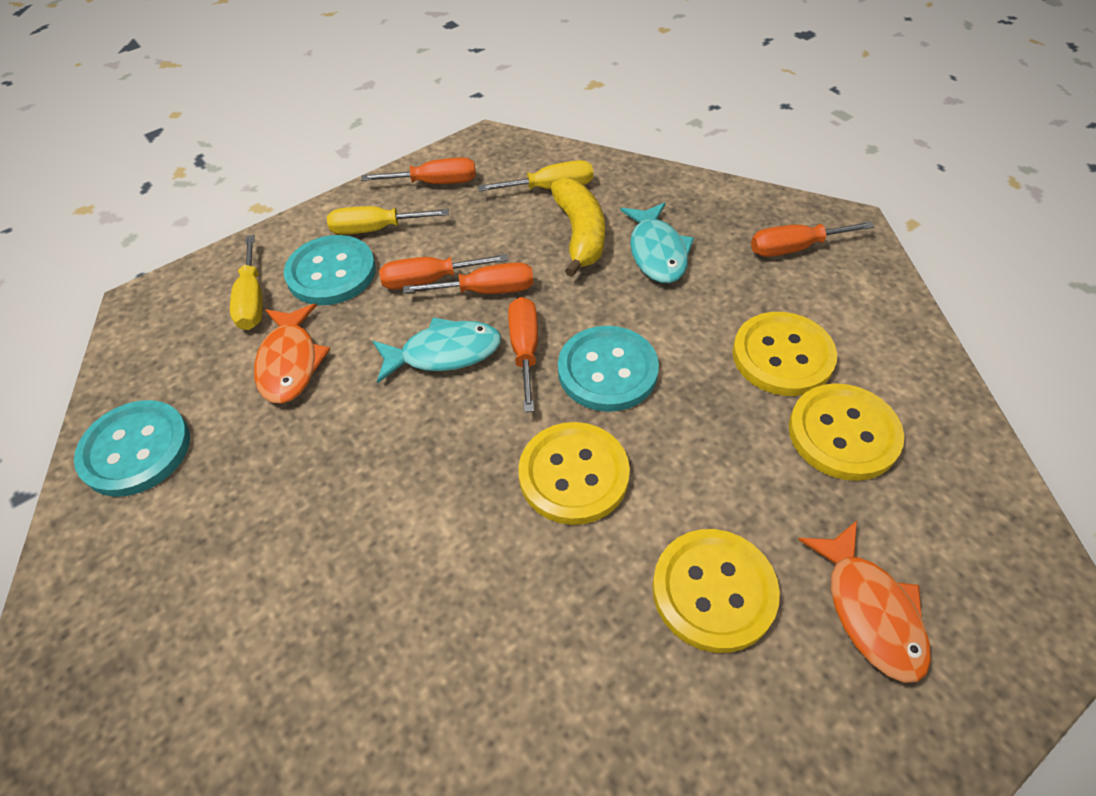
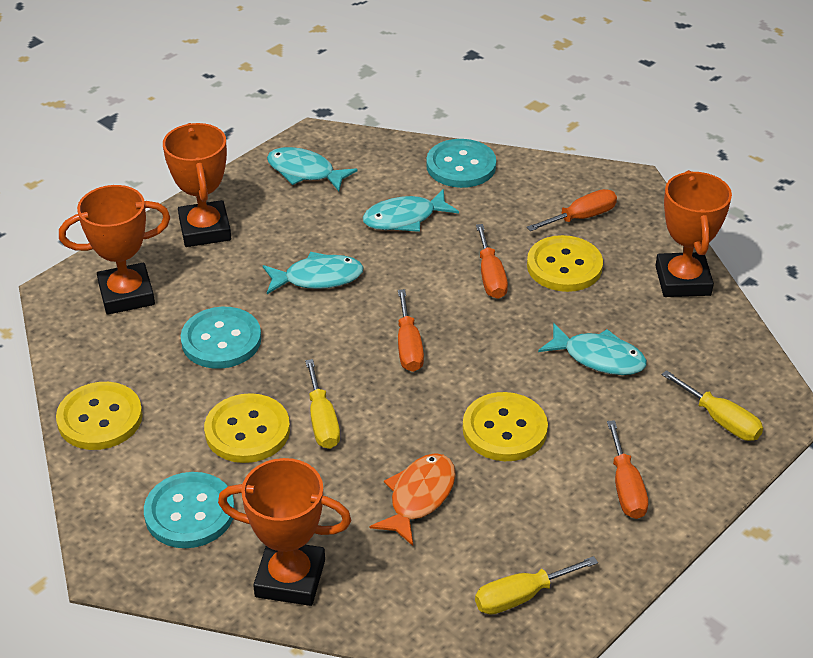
orange fish: [254,304,330,404] [798,521,931,683] = 2 -> [370,453,456,546] = 1
orange screwdriver: [361,157,476,184] [379,254,508,290] [403,262,533,294] [508,297,538,412] [751,221,874,257] = 5 -> [398,289,424,372] [476,224,508,299] [526,189,617,231] [607,420,648,519] = 4
orange trophy: none = 0 -> [59,185,170,315] [163,123,231,247] [218,458,351,606] [655,170,732,297] = 4
turquoise fish: [373,317,501,384] [620,202,694,283] = 2 -> [263,252,364,294] [267,147,358,191] [362,189,459,232] [538,323,647,375] = 4
yellow banana: [551,178,605,277] = 1 -> none = 0

